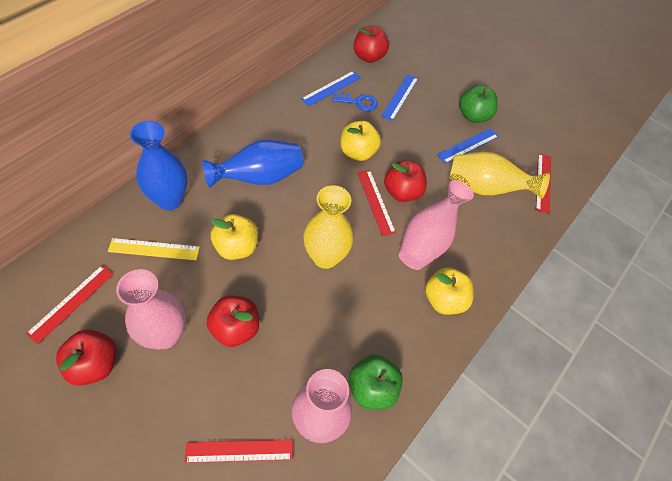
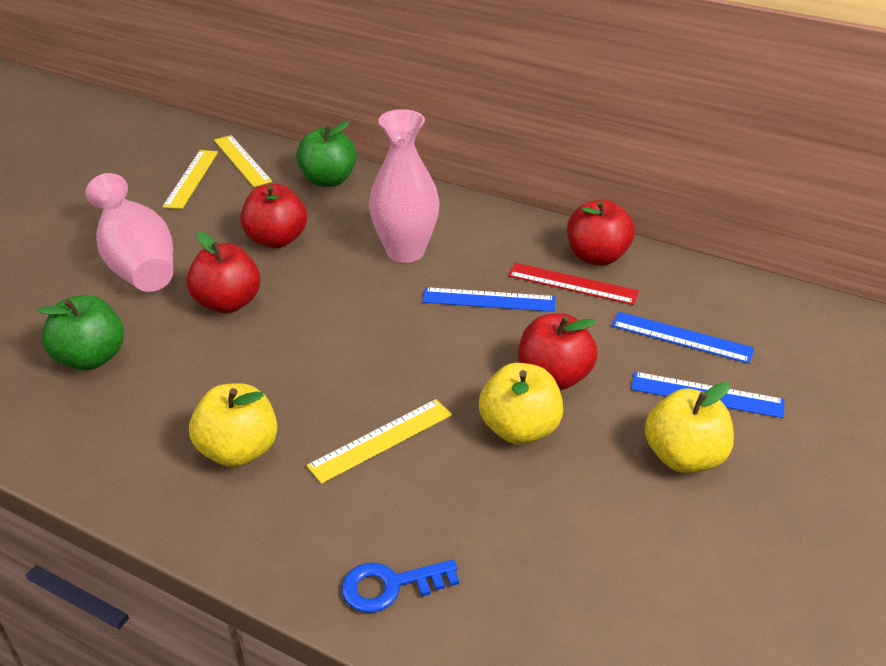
blue vase: [130,121,187,210] [202,140,303,188] = 2 -> none = 0
pink vase: [116,269,186,349] [292,369,352,443] [399,180,474,270] = 3 -> [86,173,173,292] [369,109,439,263] = 2
red ruler: [26,265,113,344] [184,439,293,463] [357,170,396,236] [536,153,551,214] = 4 -> [508,263,639,305] = 1
yellow ruler: [108,238,200,260] = 1 -> [162,150,218,209] [214,135,272,187] [306,399,452,484] = 3
yellow vase: [303,185,354,269] [449,152,550,199] = 2 -> none = 0

